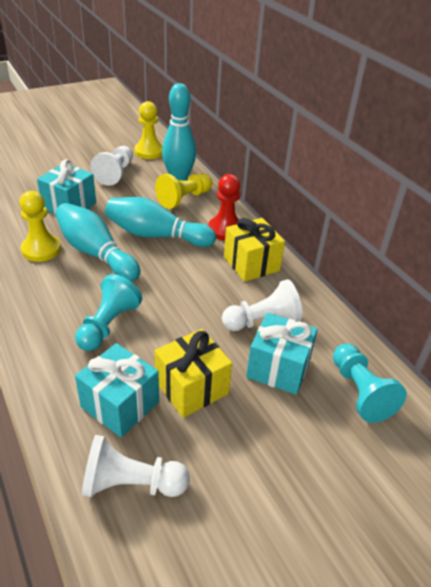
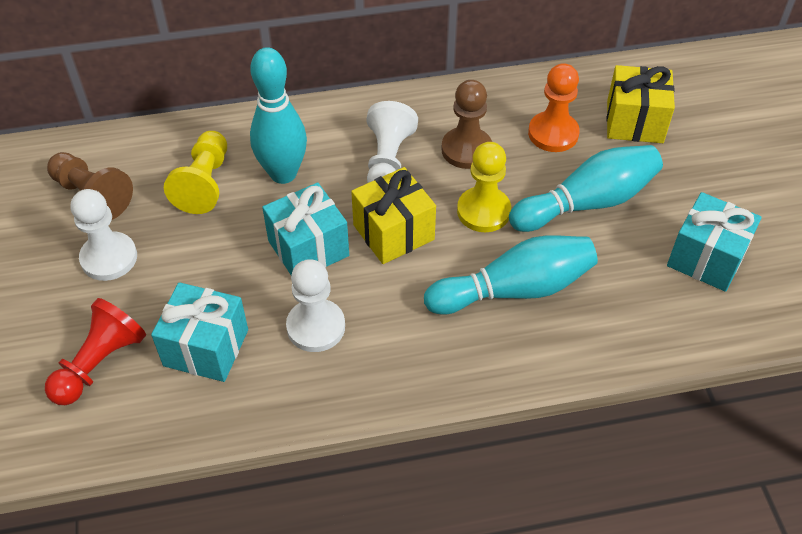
brown pawn: none = 0 -> [47,152,133,220] [441,80,492,169] = 2
orange pawn: none = 0 -> [528,63,580,152] = 1
turquoise pawn: [75,274,142,351] [333,344,407,423] = 2 -> none = 0
yellow pawn: [19,191,61,262] [134,101,163,159] [155,173,212,209] = 3 -> [164,131,227,214] [457,142,511,232] = 2

